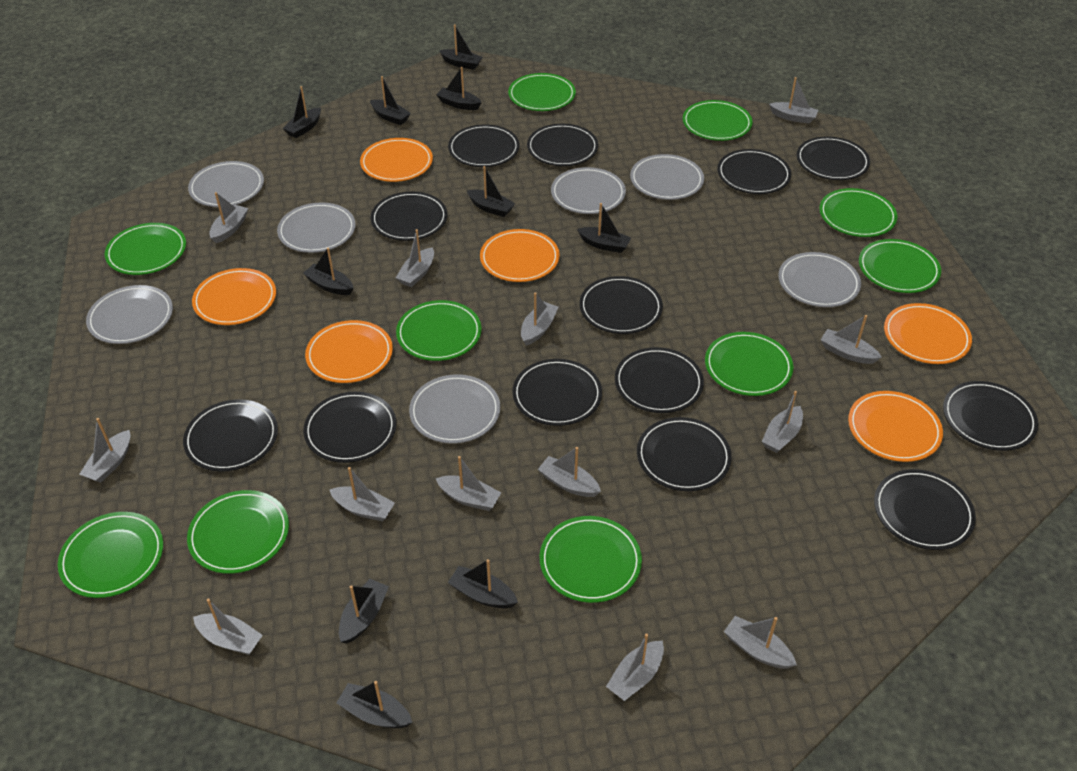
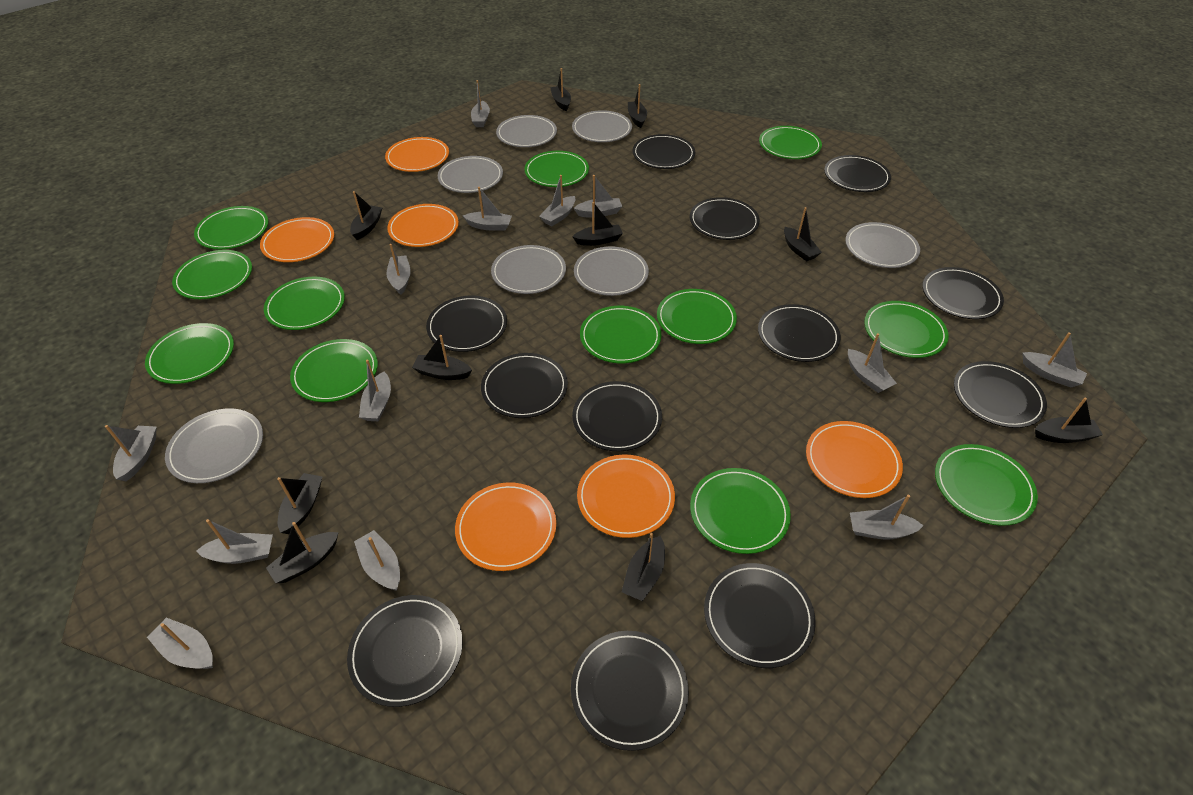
black plate: [183,399,278,472] [303,392,396,463] [371,192,447,241] [448,124,520,167] [512,359,602,426] [527,124,598,166] [579,276,663,334] [615,347,704,413] [637,417,732,491] [717,149,791,194] [797,136,870,180] [874,469,976,550] [943,381,1039,451] = 13 -> [347,595,463,707] [426,296,507,352] [481,353,568,418] [571,631,689,751] [572,381,662,452] [632,134,695,169] [690,197,760,240] [704,563,816,668] [758,304,841,362] [824,155,891,192] [922,267,1004,319] [954,361,1047,428] = 12
green plate: [58,512,163,598] [105,223,186,275] [187,490,289,574] [396,300,482,361] [508,73,576,111] [540,516,642,603] [683,100,753,141] [705,332,793,396] [819,188,897,237] [859,239,941,293] = 10 -> [145,323,234,384] [172,250,252,299] [194,206,268,250] [264,277,345,330] [290,339,378,402] [524,151,589,187] [580,306,661,363] [657,289,737,344] [690,468,791,554] [759,126,822,159] [864,301,949,358] [935,444,1038,526] = 12

